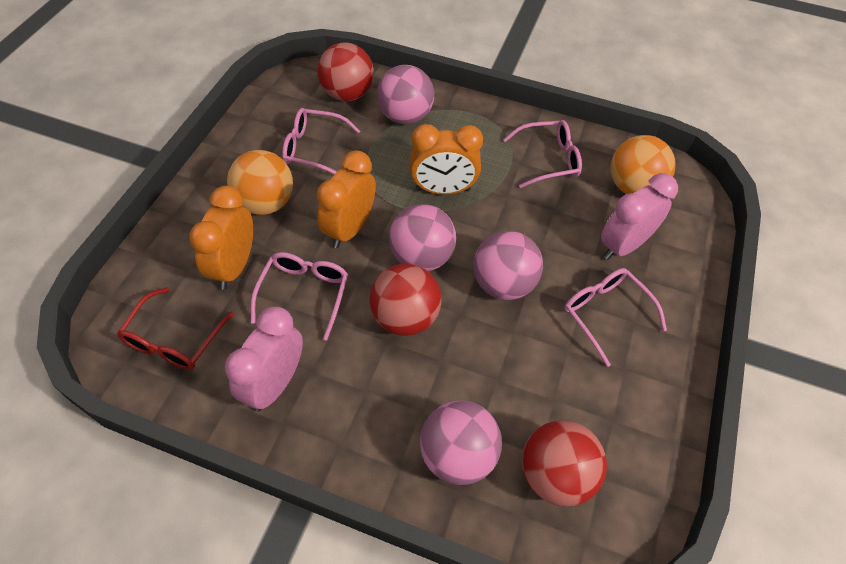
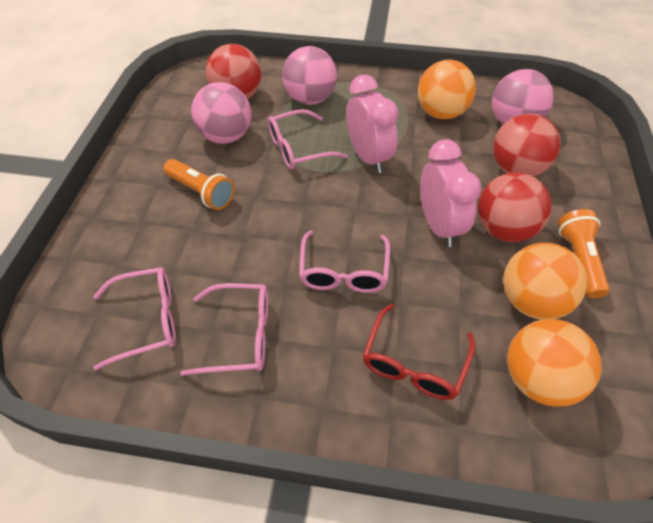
orange ball: [227,150,293,215] [611,135,676,194] = 2 -> [418,60,476,119] [503,243,587,320] [507,319,601,407] = 3
orange clock: [189,186,253,290] [317,150,376,248] [410,124,483,195] = 3 -> none = 0
orange flashlight: none = 0 -> [164,159,234,210] [558,209,610,298] = 2
pink ball: [377,65,434,124] [389,204,456,271] [420,401,502,485] [473,231,543,300] = 4 -> [191,82,251,144] [282,46,337,105] [492,69,554,125] = 3

